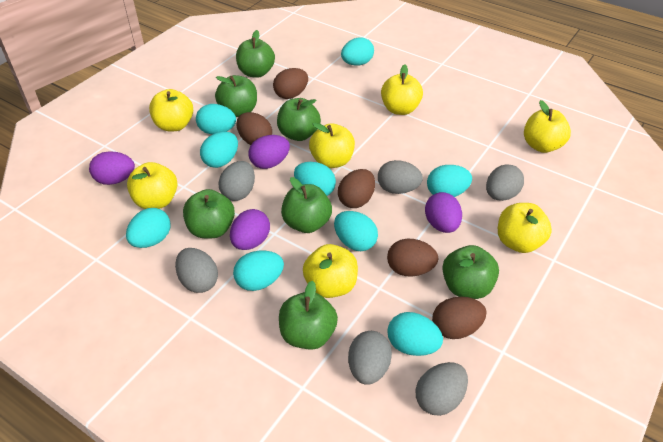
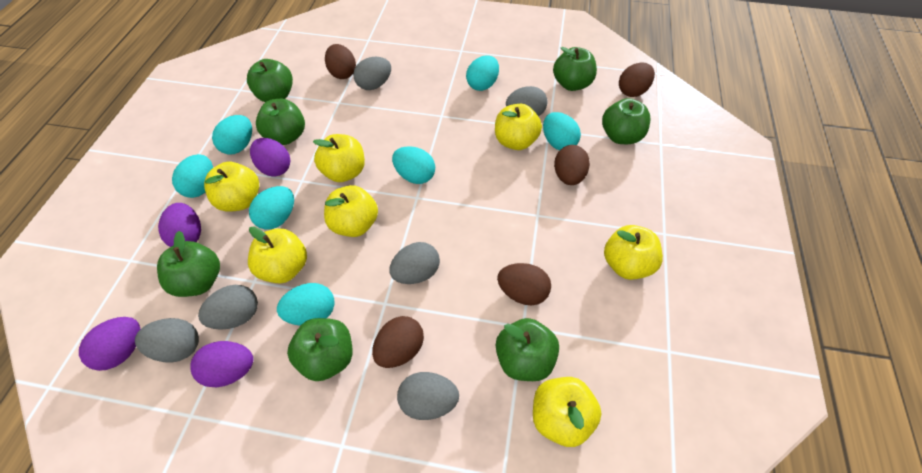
turquoise egg: [126,208,171,248] [196,104,236,134] [200,132,238,168] [233,251,284,291] [294,162,336,196] [334,211,378,251] [341,38,374,66] [387,312,443,356] [427,165,472,197] = 9 -> [172,154,213,198] [212,115,252,154] [249,186,294,229] [277,283,335,326] [392,146,435,184] [466,55,499,91] [543,112,581,150] = 7

